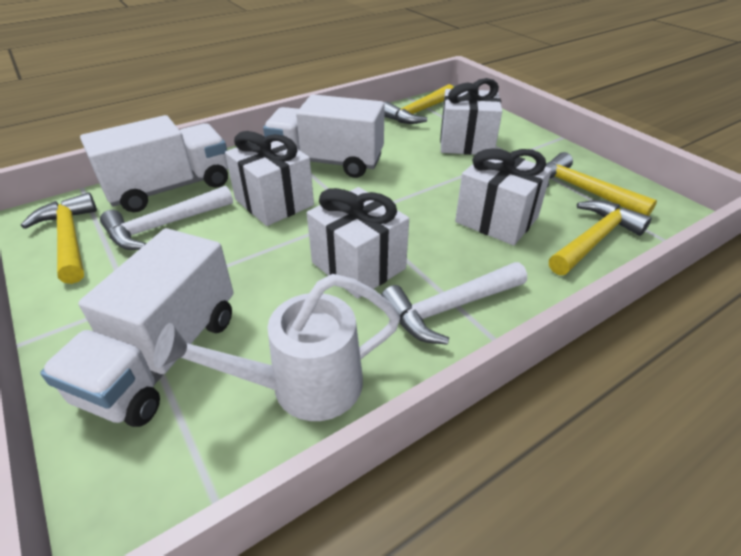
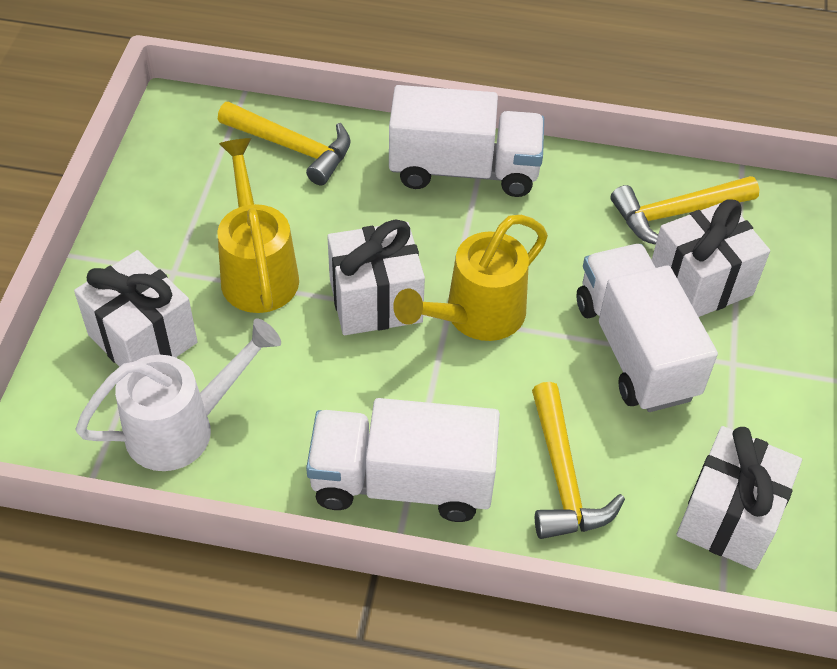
white hammer: [100,186,233,250] [381,262,527,345] = 2 -> none = 0
yellow hammer: [21,192,97,284] [384,84,454,124] [546,152,657,216] [549,200,651,275] = 4 -> [218,102,351,185] [532,382,625,539] [611,176,759,245] = 3
yellow watering can: none = 0 -> [217,138,299,313] [393,215,548,341] = 2

